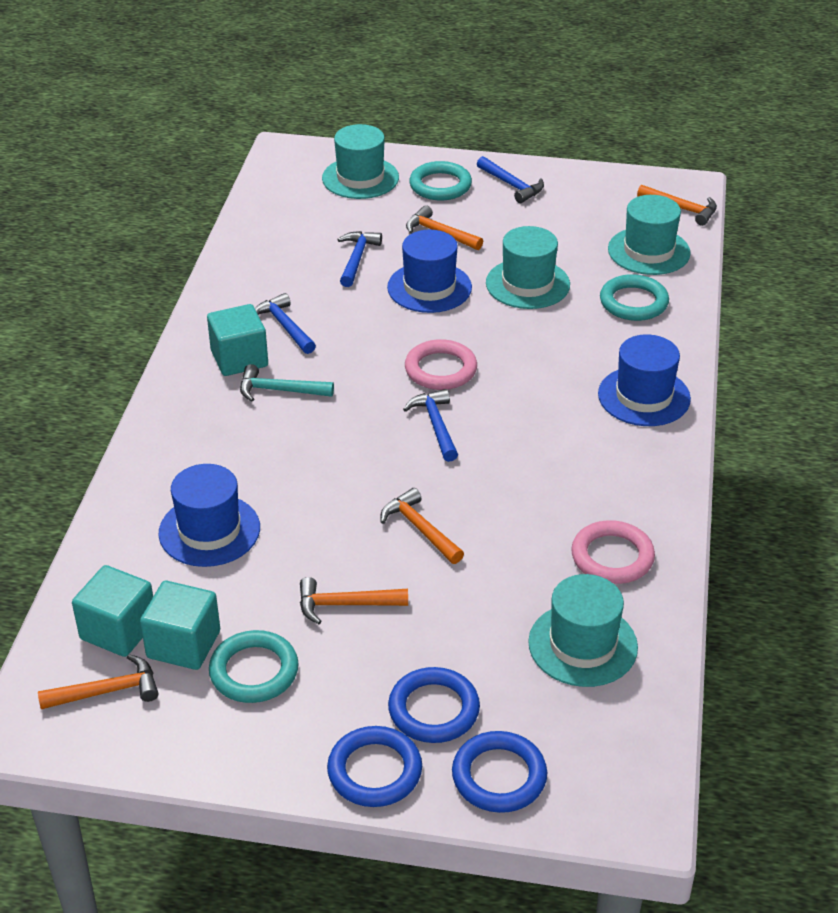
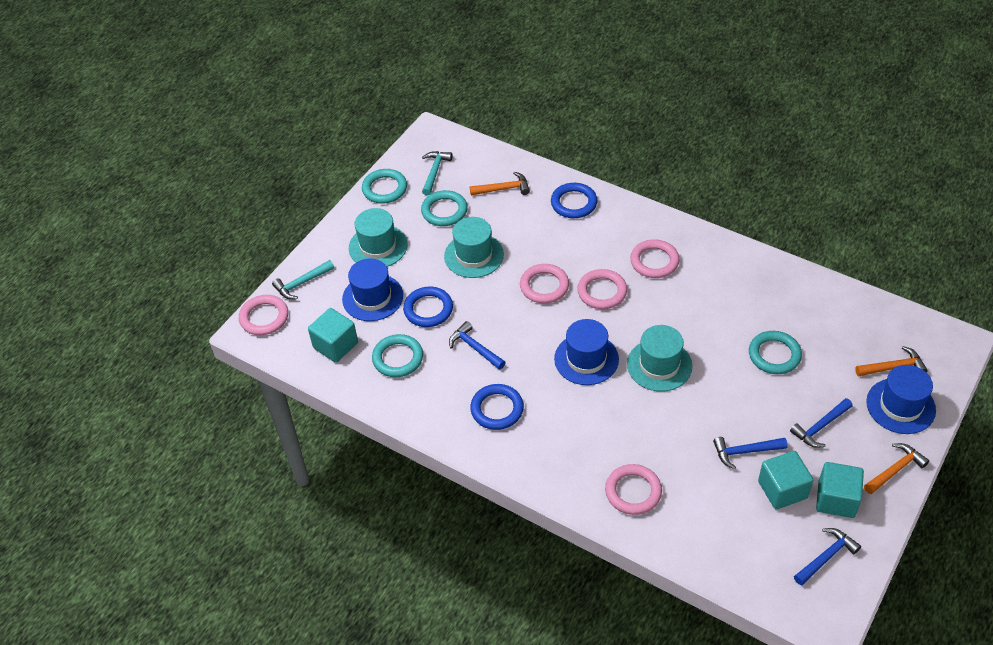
orange hammer: [38,654,159,709] [300,577,408,624] [380,488,464,564] [406,205,483,250] [637,185,717,226] = 5 -> [470,172,530,195] [855,346,928,377] [864,443,929,494] = 3
pink ring: [405,339,477,390] [571,520,655,584] = 2 -> [239,295,288,335] [520,264,569,303] [577,269,627,309] [605,464,662,515] [630,239,680,278] = 5
turquoise hammer: [240,364,334,402] = 1 -> [272,260,334,299] [422,151,453,196] = 2
turquoise hat: [322,124,399,199] [486,226,570,309] [528,574,638,687] [608,195,691,275] = 4 -> [349,208,408,267] [444,217,504,278] [627,325,692,392] = 3
turquoise ring: [209,630,299,703] [409,161,472,200] [600,274,669,321] = 3 -> [362,169,407,203] [372,334,423,377] [421,190,468,226] [749,331,802,374] = 4

